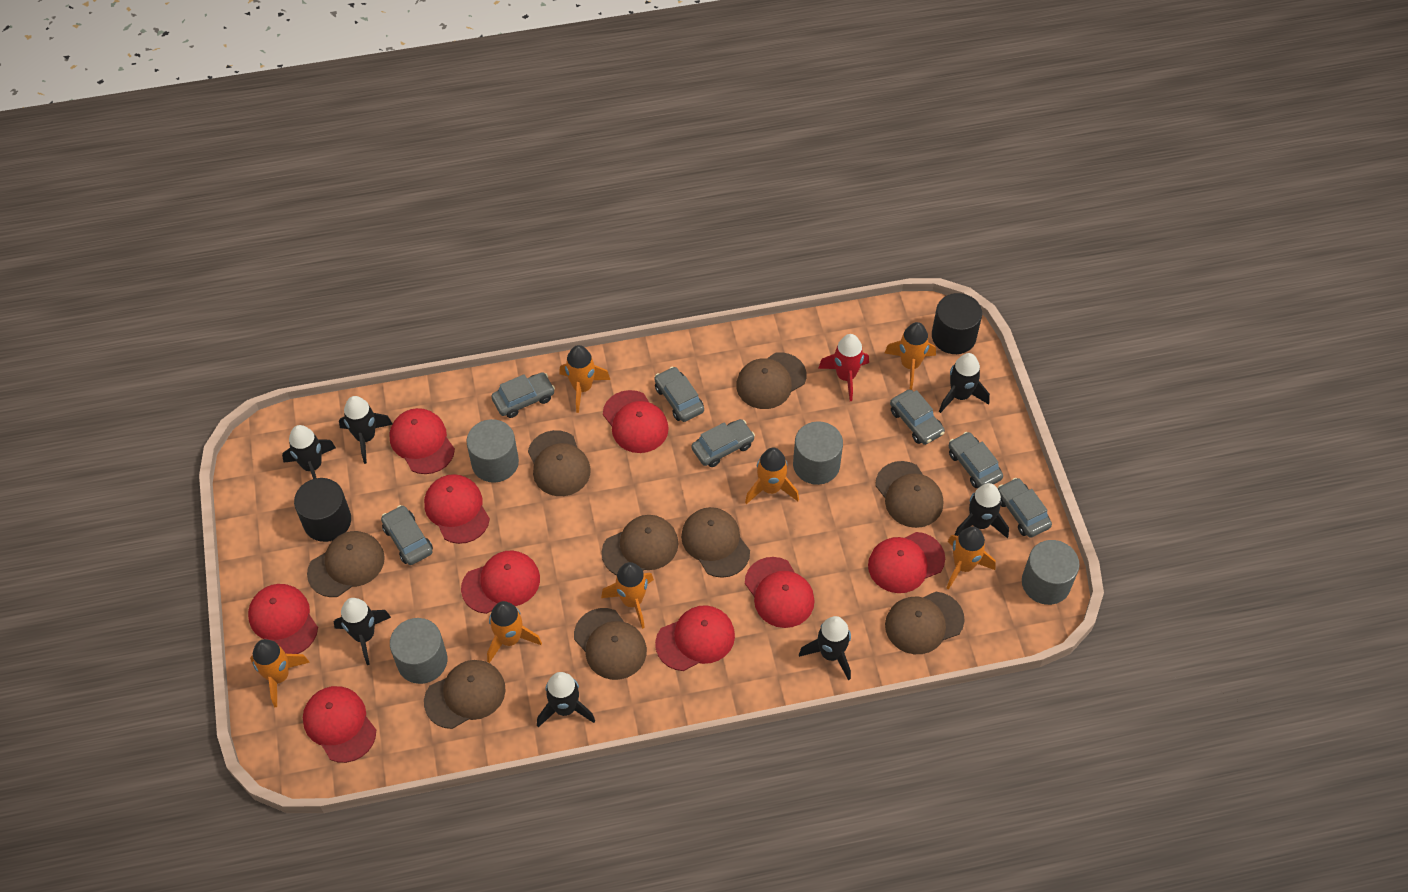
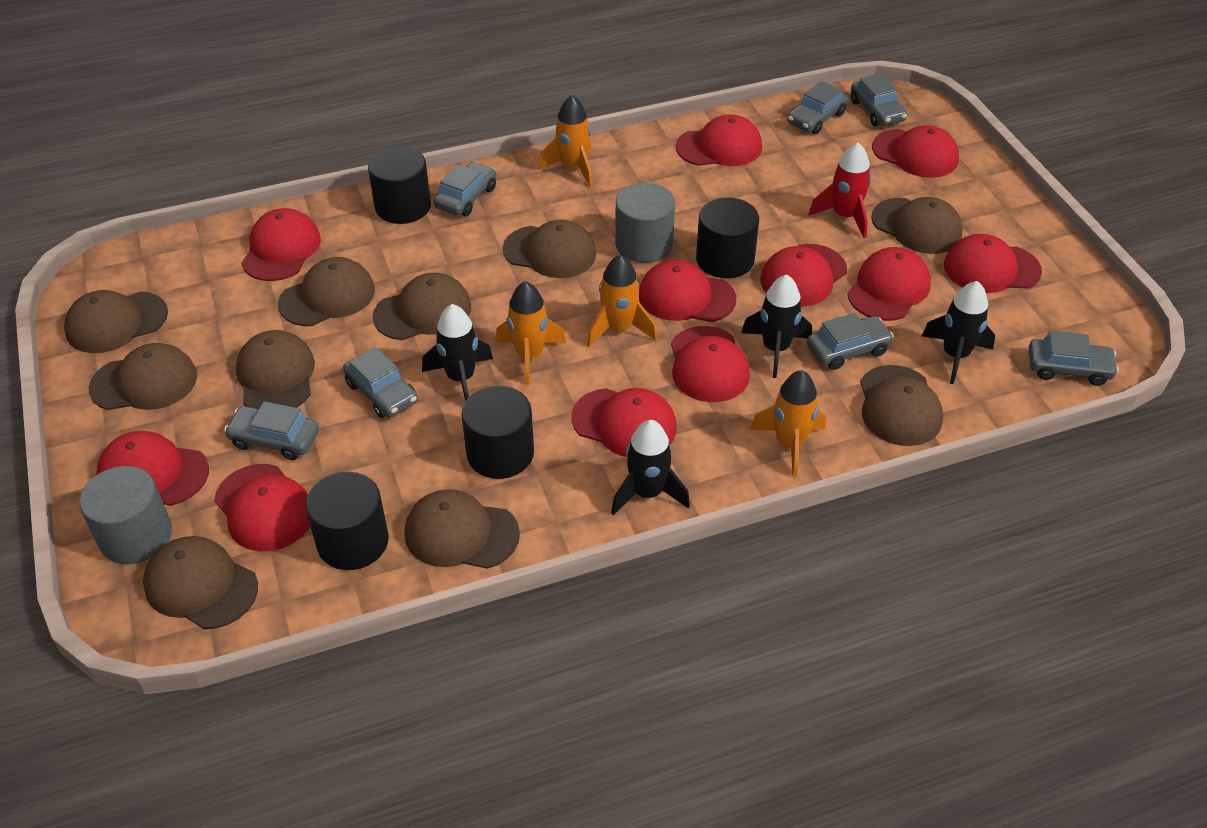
black cylinder: [294,478,351,542] [932,293,982,354] = 2 -> [305,472,389,570] [368,146,431,224] [461,386,534,479] [696,197,759,278] = 4
black rocket: [282,425,336,479] [334,598,391,665] [339,396,392,464] [537,672,595,727] [799,616,851,680] [939,353,990,413] [954,483,1009,538] = 7 -> [422,304,493,401] [611,420,690,516] [741,274,812,378] [922,281,995,384] = 4
brown cap: [307,531,385,597] [424,660,506,729] [528,430,591,496] [574,608,647,680] [602,515,678,575] [681,507,750,578] [736,352,806,409] [875,461,943,528] [885,592,965,654] = 9 -> [64,290,168,353] [89,343,197,410] [143,536,258,629] [236,330,315,409] [278,257,375,326] [373,273,471,340] [405,489,520,569] [503,220,596,278] [860,365,943,446] [871,197,963,254] = 10
grey cylinder: [390,618,447,684] [466,419,519,483] [793,421,843,485] [1022,540,1079,605] = 4 -> [79,466,172,564] [615,183,675,263] = 2
orange rocket: [250,639,310,707] [487,601,542,663] [559,345,610,413] [601,562,654,629] [745,448,799,504] [885,322,936,390] [947,526,996,590] = 7 -> [496,281,566,385] [539,95,593,188] [587,254,657,347] [750,370,826,478] = 4
red cap: [248,584,318,654] [303,686,376,763] [389,408,455,474] [424,474,490,544] [461,551,540,614] [603,390,669,453] [655,605,735,671] [745,557,814,628] [868,532,945,593] = 9 -> [96,431,209,506] [214,464,310,551] [241,208,321,281] [572,388,677,457] [639,260,736,322] [671,326,750,402] [676,114,762,166] [761,244,847,306] [847,247,931,321] [872,125,959,178] [944,234,1042,293] = 11

